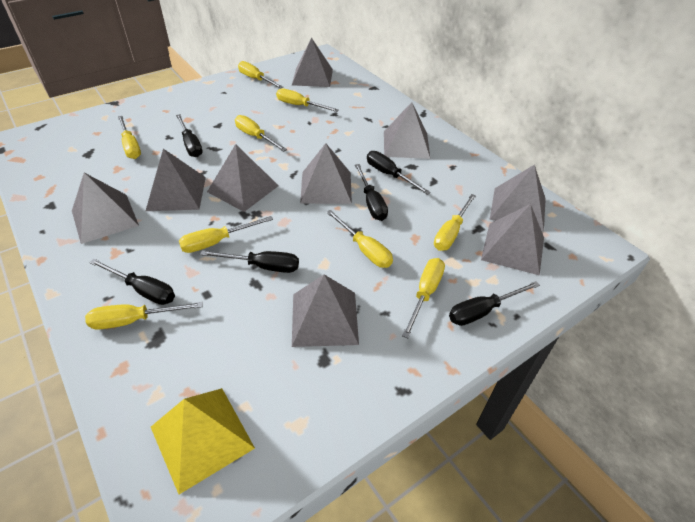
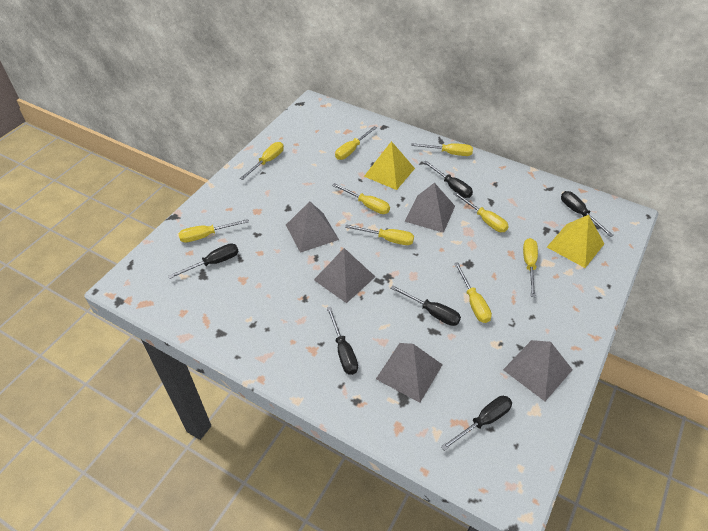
grey pyramid: [72,173,139,244] [146,149,206,211] [207,144,279,212] [292,37,333,87] [292,274,359,347] [300,143,352,204] [384,102,430,159] [481,204,544,276] [489,164,546,231] = 9 -> [286,201,339,253] [314,248,375,303] [376,343,443,403] [405,182,455,233] [503,340,573,401] = 5
yellow pyramid: [151,388,255,494] = 1 -> [364,141,415,190] [547,215,604,268] = 2

